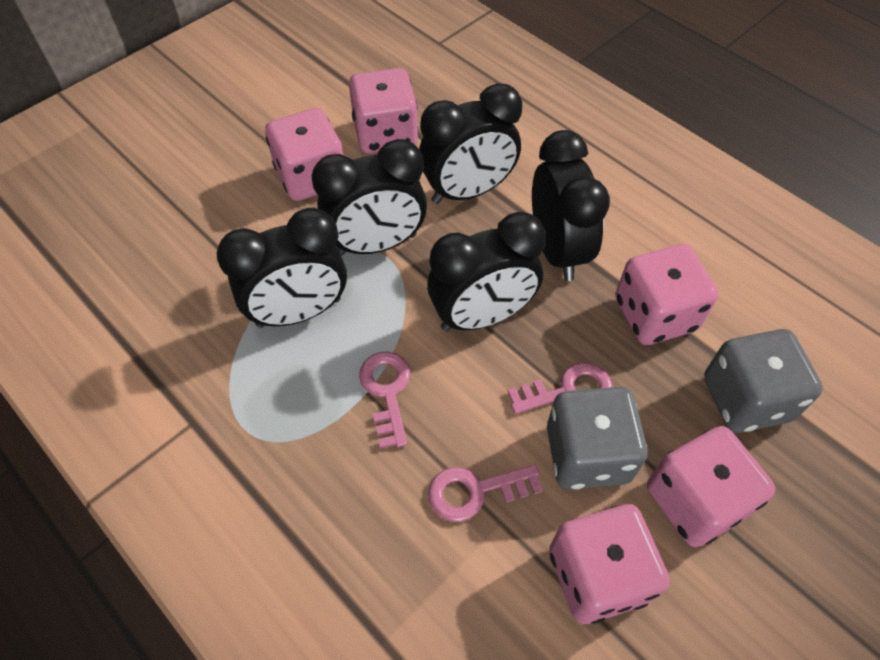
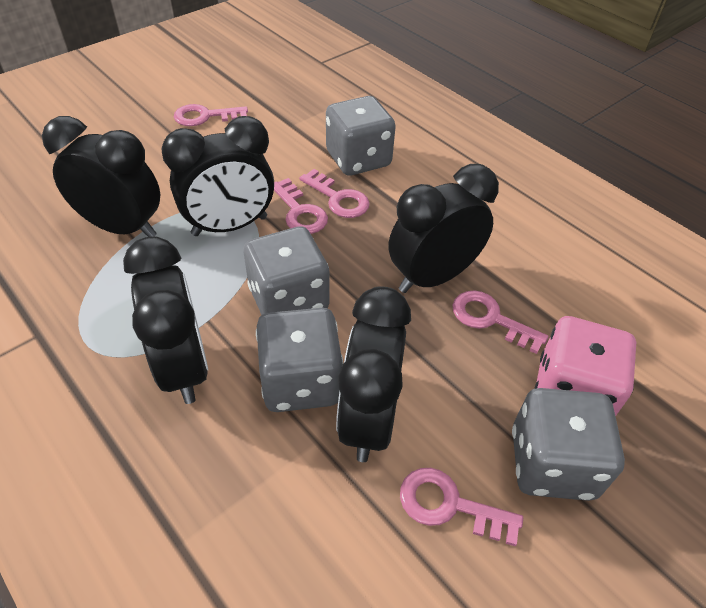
grey dice: [547,387,648,490] [704,329,823,433] = 2 -> [244,226,329,315] [256,308,343,412] [326,96,396,176] [512,388,625,501] = 4
pink dice: [265,108,343,201] [349,68,418,154] [549,504,670,624] [615,244,719,345] [647,426,776,547] = 5 -> [534,316,636,416] = 1
pink key: [359,352,411,449] [428,464,543,522] [508,363,613,414] = 3 -> [174,104,248,126] [274,178,328,234] [299,169,370,218] [400,468,523,547] [452,290,548,354] = 5

